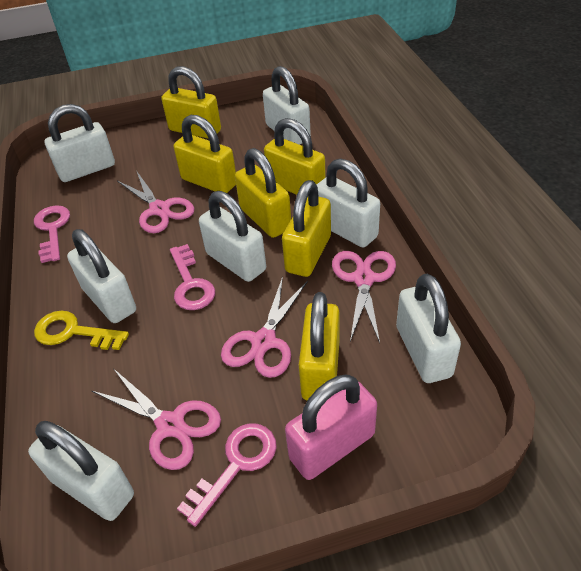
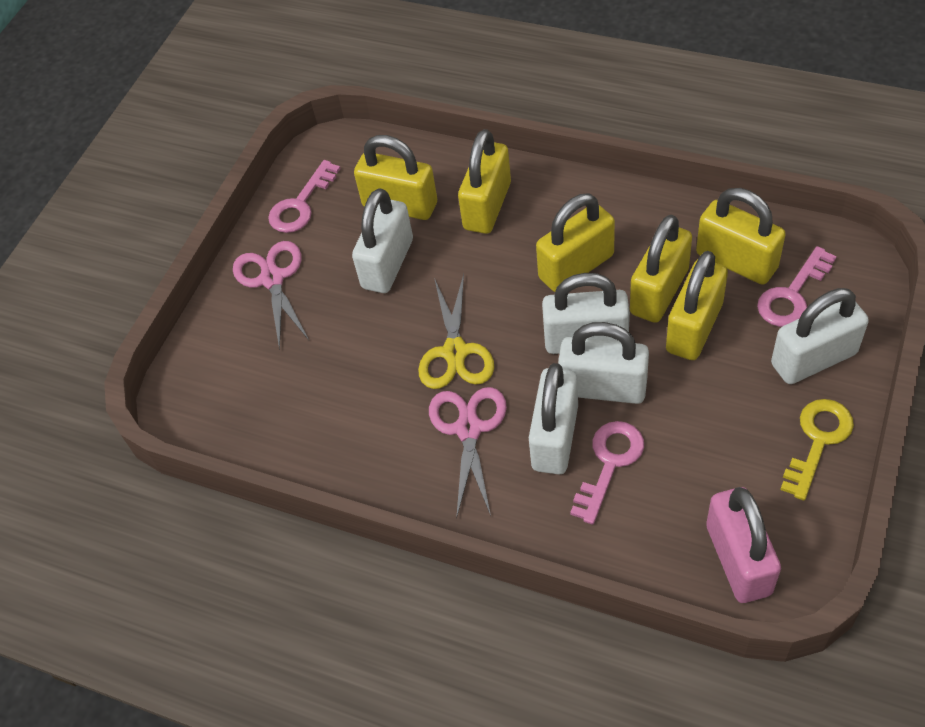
pink scissors: [92,368,221,470] [117,172,195,233] [221,276,308,378] [332,251,396,343] = 4 -> [233,241,309,350] [429,387,507,519] = 2
white padlock: [28,421,134,521] [45,104,115,182] [67,229,136,323] [199,191,266,282] [263,66,311,145] [317,158,380,247] [396,274,461,383] = 7 -> [352,188,413,293] [529,363,578,474] [542,273,630,354] [558,322,649,404] [771,288,869,384] = 5
yellow scissors: none = 0 -> [418,274,494,389] = 1

